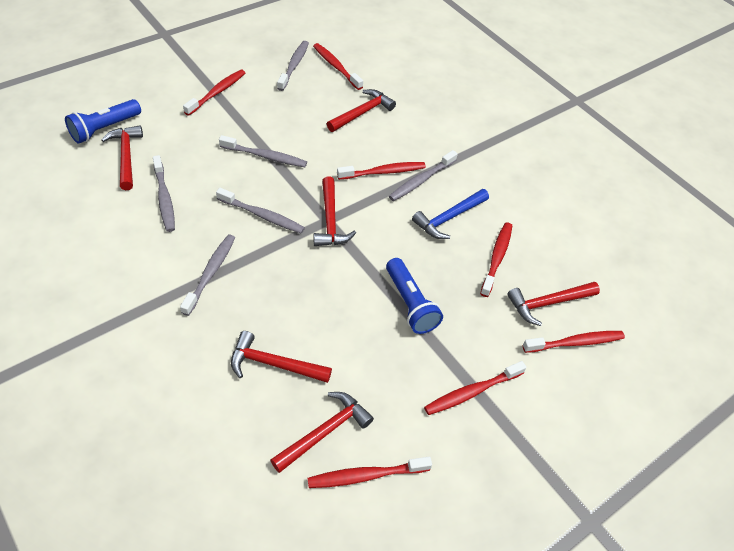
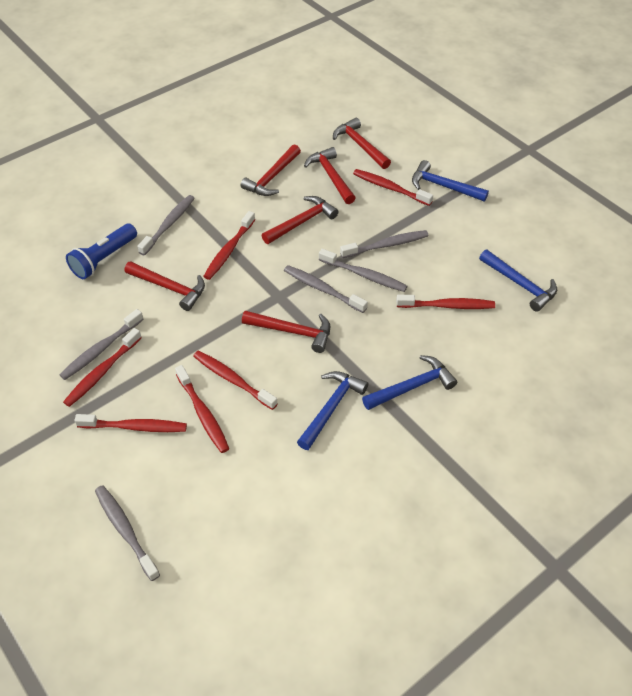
blue flashlight: [65,99,141,144] [386,258,443,334] = 2 -> [66,223,137,279] = 1
blue hammer: [412,189,489,239] = 1 -> [297,371,368,450] [362,355,457,410] [412,160,489,202] [479,249,557,312] = 4

